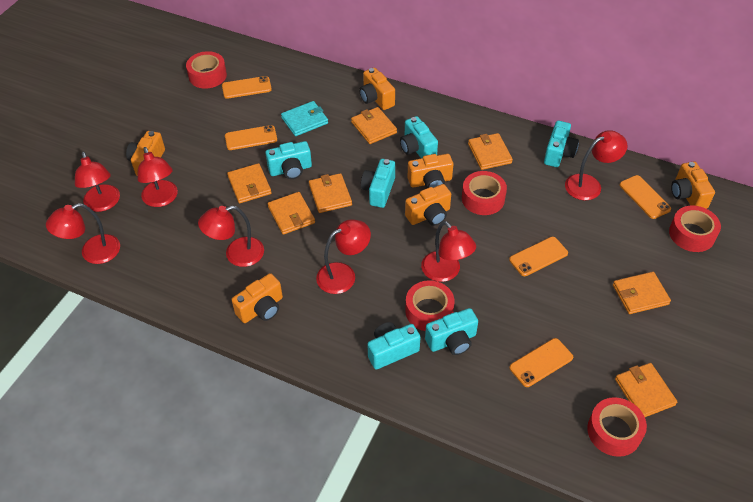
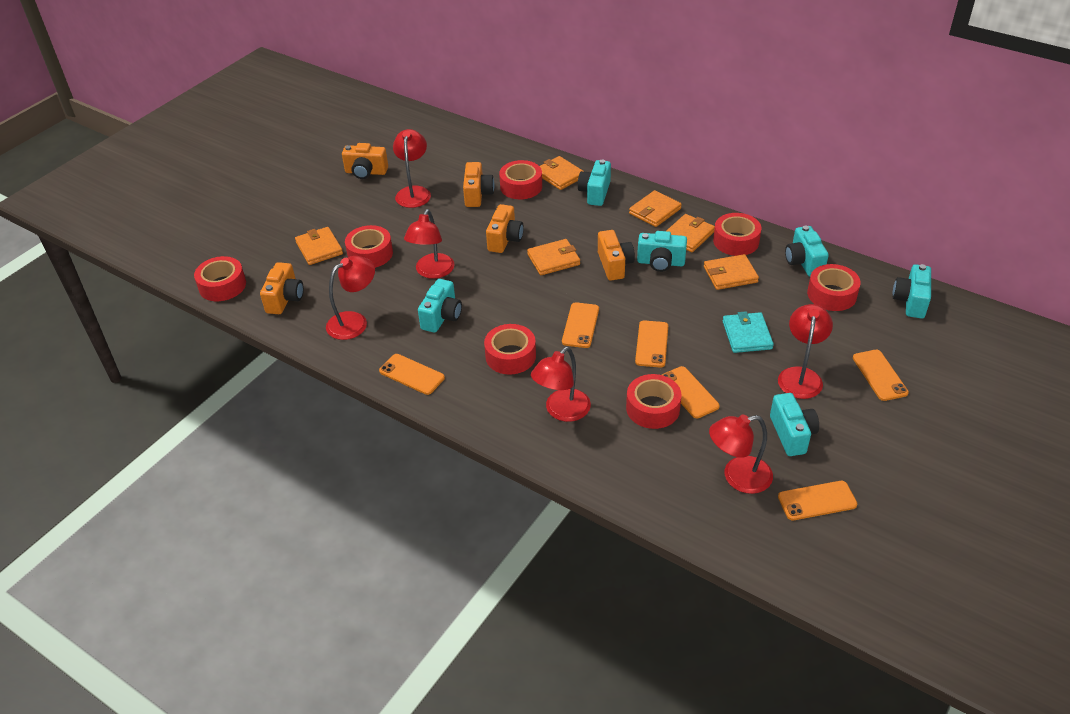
orange camera: [126,131,165,176] [232,273,283,323] [359,67,395,110] [405,184,451,226] [407,154,453,188] [671,161,715,209] = 6 -> [260,262,304,314] [342,143,388,179] [463,162,494,207] [486,204,524,253] [598,230,635,281] = 5
orange phone: [222,76,272,99] [225,125,277,150] [509,237,568,276] [509,338,573,387] [619,175,671,219] = 5 -> [379,354,445,395] [562,302,599,348] [635,320,668,367] [662,366,720,418] [778,481,857,520] [853,350,909,401] = 6
orange wallet: [227,163,272,203] [268,192,315,235] [309,173,352,213] [351,107,397,144] [468,133,513,170] [613,272,671,314] [615,363,677,417] = 7 -> [295,227,343,265] [527,239,580,275] [540,156,585,190] [629,190,682,227] [666,214,715,252] [704,254,759,290] = 6
red lamp: [46,203,120,264] [75,152,120,212] [137,147,178,207] [198,206,264,267] [316,219,371,294] [421,221,476,282] [565,130,628,200] = 7 -> [326,256,375,340] [393,129,431,208] [404,209,454,279] [531,347,591,422] [709,415,773,494] [778,304,833,399] = 6
red tape: [186,51,227,89] [405,280,455,331] [462,171,507,215] [587,397,647,457] [669,205,721,252] = 5 -> [194,256,246,301] [345,225,393,268] [484,324,536,374] [499,160,542,199] [626,374,682,429] [713,213,761,256] [807,264,861,311] = 7

